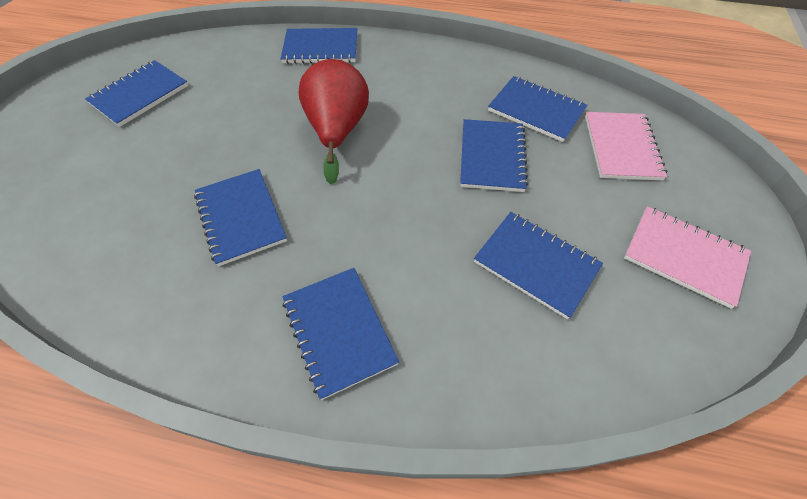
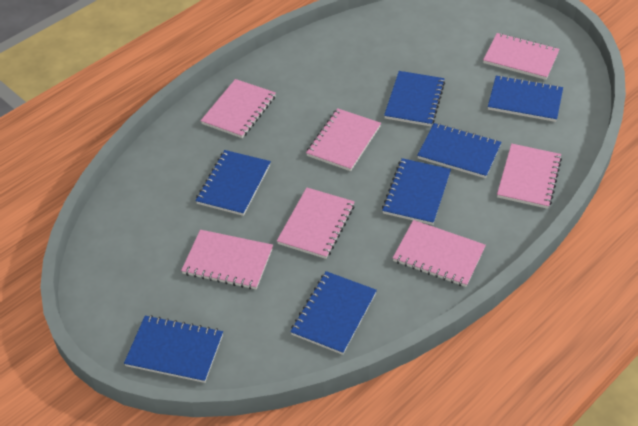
pink notebook: [585,112,667,180] [624,206,751,309] = 2 -> [181,230,273,289] [201,79,276,138] [277,187,355,259] [306,108,381,171] [393,220,486,287] [483,33,560,80] [497,144,562,209] = 7
red pear: [299,59,369,185] = 1 -> none = 0

